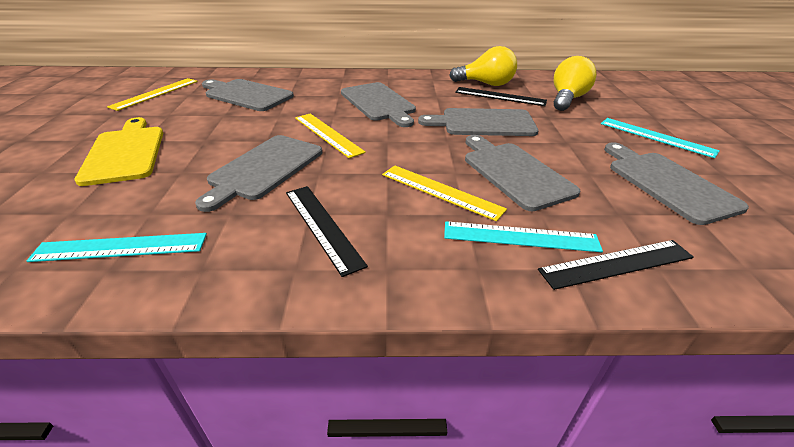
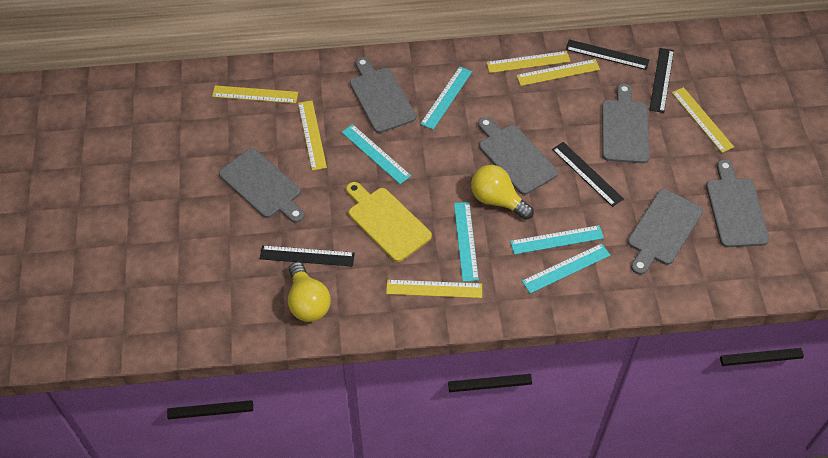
black ruler: [286,186,368,277] [455,87,547,106] [538,240,694,290] = 3 -> [260,245,355,267] [552,142,624,207] [566,40,650,70] [649,48,674,113] = 4
turquoise ruler: [27,233,207,262] [444,221,603,252] [601,118,720,158] = 3 -> [341,124,411,184] [420,66,472,130] [454,202,479,282] [510,225,604,254] [522,243,610,293] = 5
yellow ruler: [107,78,198,111] [295,114,366,158] [382,166,507,221] = 3 -> [212,85,298,103] [298,101,327,171] [386,280,482,298] [486,51,570,73] [516,59,600,86] [672,87,734,153] = 6

